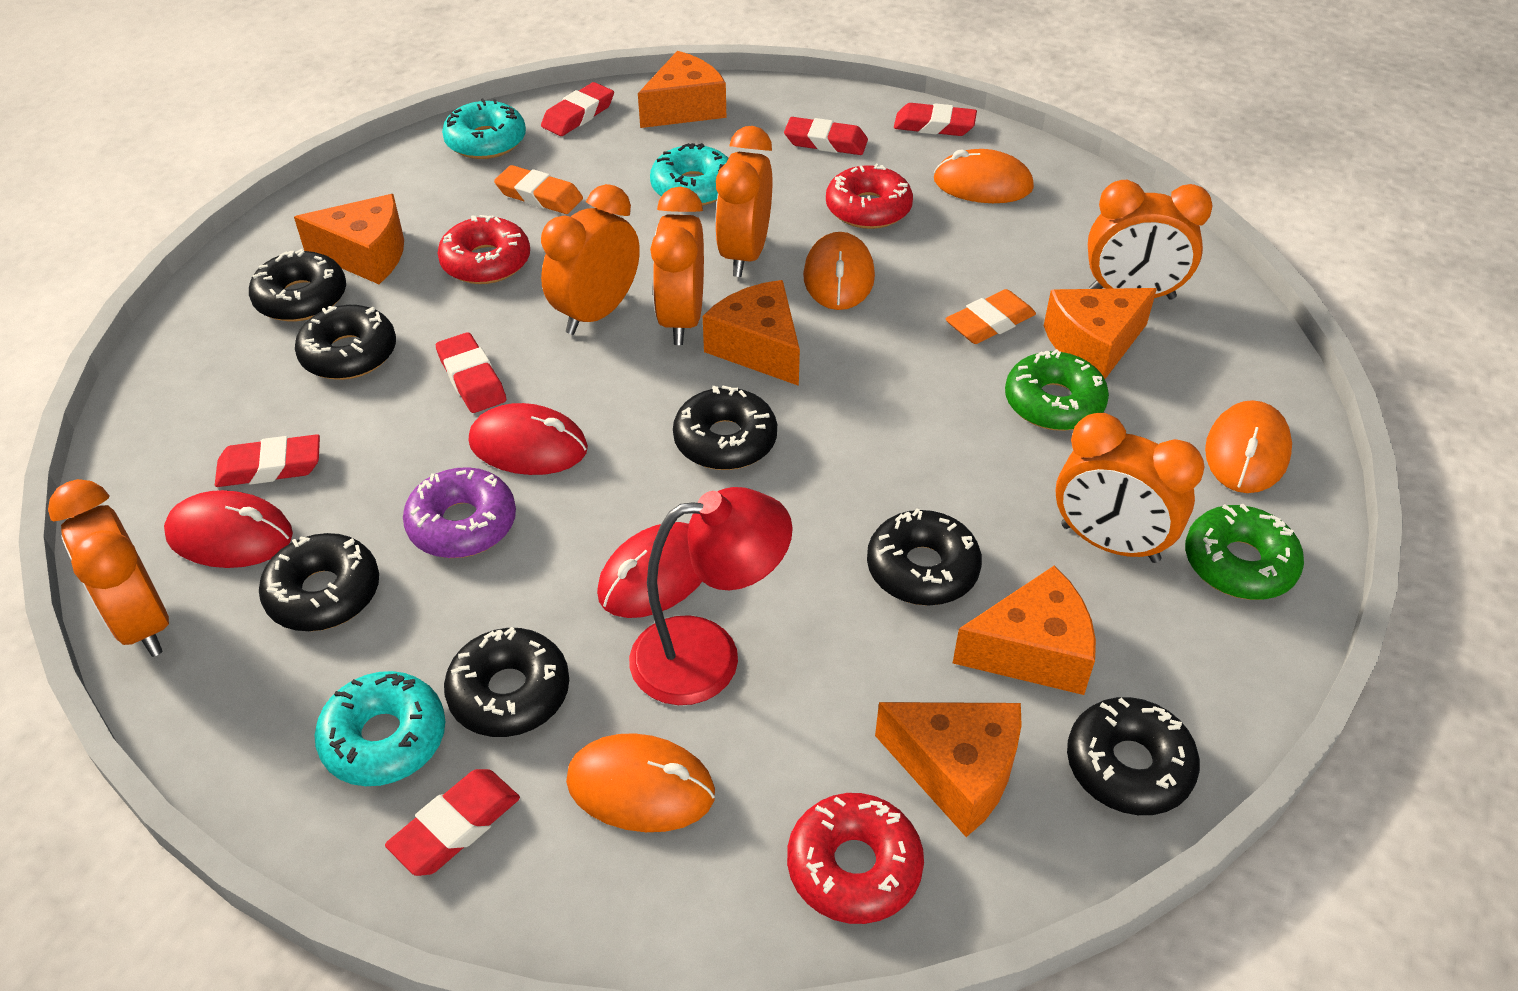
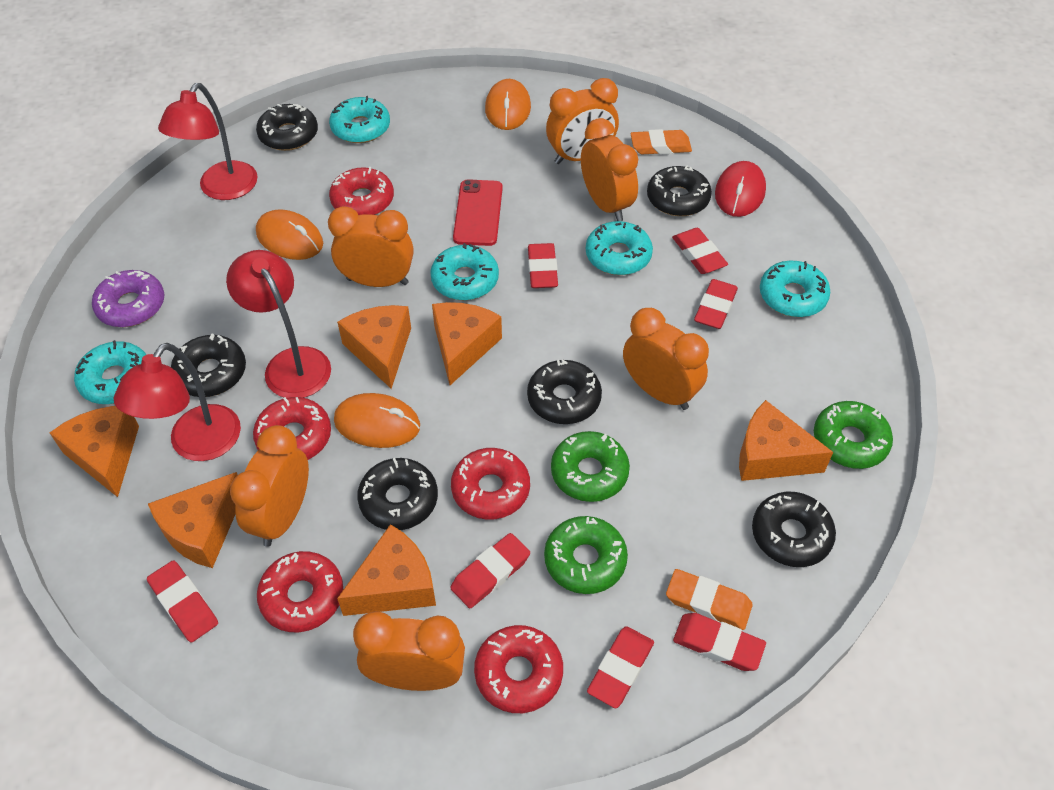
black donut: [249,249,346,322] [259,533,379,631] [295,305,396,380] [444,627,569,737] [673,385,777,470] [867,509,982,606] [1067,697,1200,815] = 7 -> [171,334,246,397] [256,104,318,151] [357,458,438,530] [527,360,602,424] [647,165,712,216] [752,492,836,567] = 6
green donut: [1005,349,1109,431] [1185,504,1304,600] = 2 -> [544,516,628,594] [551,431,630,502] [814,401,893,469] = 3
orange mouse: [566,733,715,832] [803,232,875,310] [934,149,1034,203] [1205,400,1292,493] = 4 -> [256,209,323,260] [334,393,420,448] [485,79,531,130] = 3
red donut: [437,215,530,284] [787,793,924,924] [826,164,913,229] = 3 -> [253,397,331,460] [257,551,343,632] [329,167,394,215] [451,448,530,520] [474,625,563,713] = 5
red eraser: [215,434,320,487] [385,769,520,876] [436,332,506,413] [541,82,614,136] [784,117,868,155] [894,103,977,136] = 6 -> [147,560,218,642] [450,533,530,608] [528,243,558,288] [587,626,654,708] [672,228,728,274] [673,613,766,671] [694,279,738,329] = 7
red lamp: [629,487,793,705] = 1 -> [114,343,241,461] [158,83,258,200] [226,250,331,398] = 3
red mouse: [164,490,293,568] [469,403,588,475] [597,522,702,618] = 3 -> [715,161,766,217] = 1
red phone: none = 0 -> [453,179,503,246] = 1
turquoise donut: [315,671,445,786] [442,98,526,159] [650,143,728,206] = 3 -> [74,340,146,404] [329,96,390,143] [430,243,499,300] [586,221,653,275] [760,261,830,317] = 5

